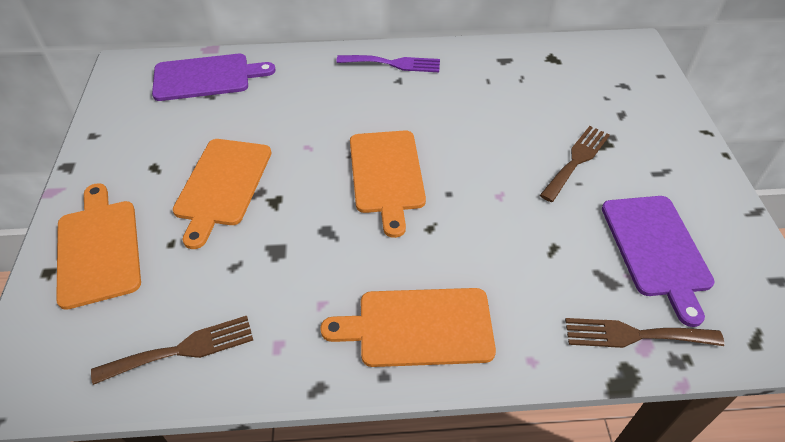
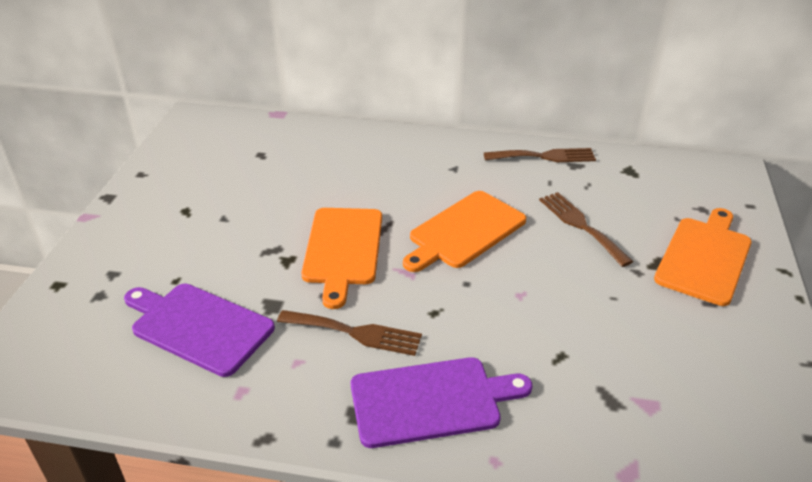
orange cutting board: [56,183,141,310] [173,139,271,249] [320,288,496,367] [350,130,426,238] = 4 -> [301,208,382,309] [403,191,526,272] [654,208,752,306] = 3
purple fork: [336,55,440,72] = 1 -> none = 0

